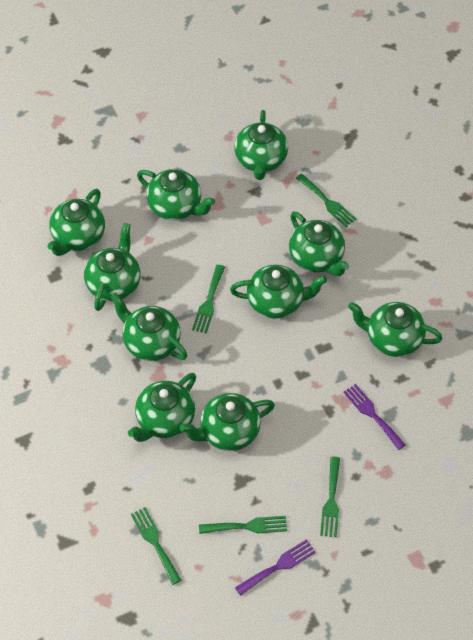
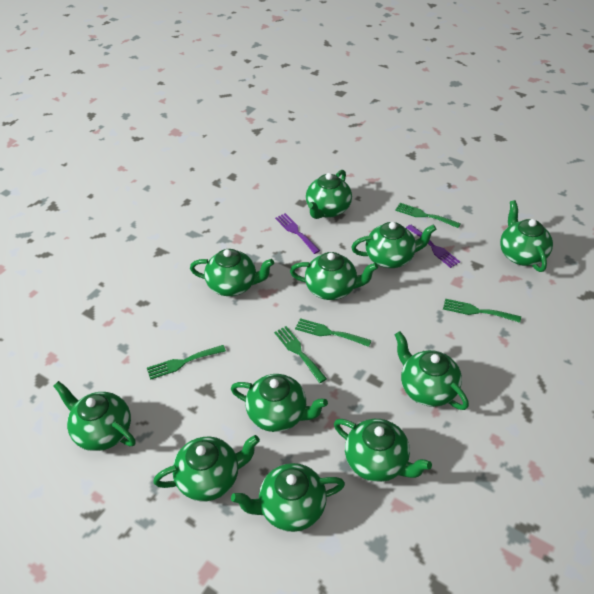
green teapot: [47,189,105,256] [84,223,141,311] [110,293,187,361] [128,373,196,442] [137,169,215,220] [180,393,275,451] [230,265,327,319] [234,110,288,180] [289,211,349,276] [348,302,442,357] = 10 -> [54,381,136,451] [153,435,260,501] [190,249,274,296] [231,374,328,432] [231,463,345,532] [290,252,378,300] [306,170,352,219] [334,419,432,482] [351,222,436,268] [395,331,469,410] [500,200,553,272] = 11

